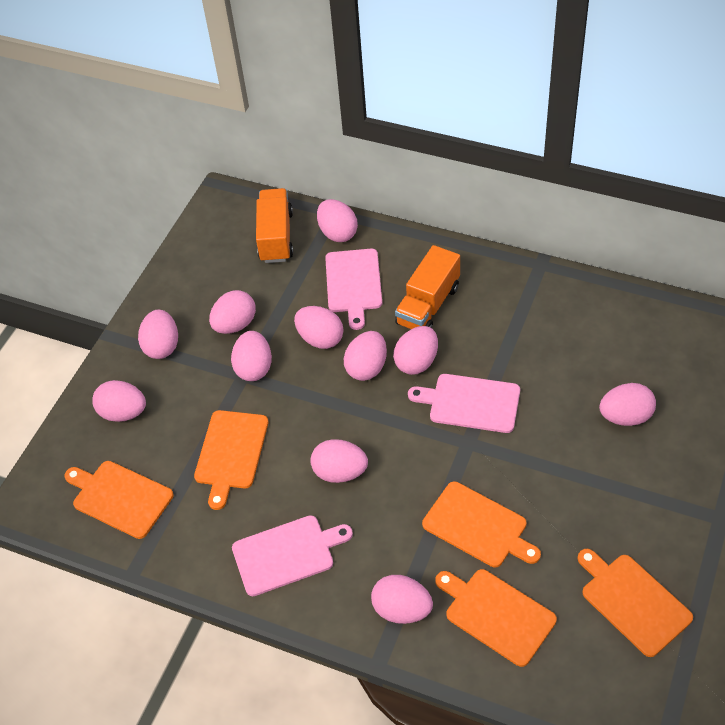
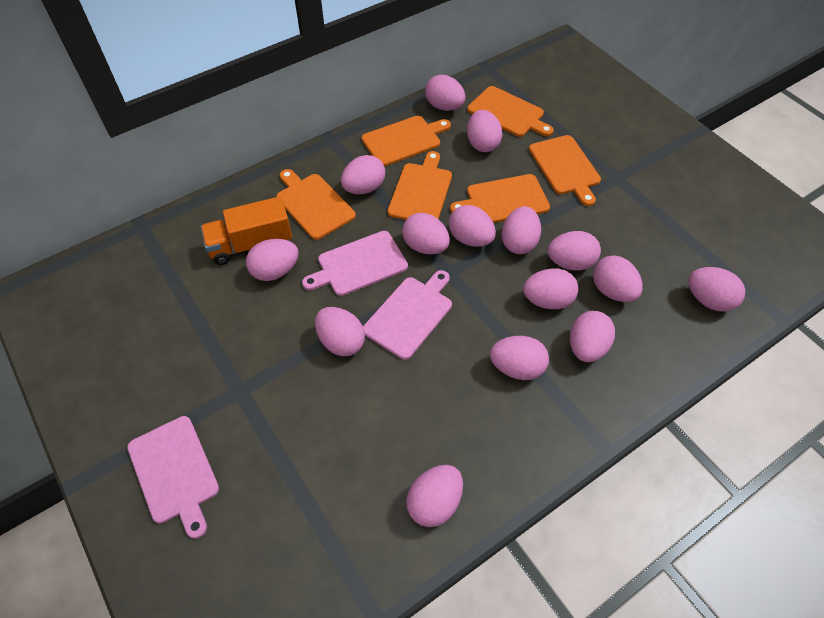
orange cutting board: [64,461,173,539] [194,410,268,510] [422,481,541,567] [435,569,557,667] [577,549,693,657] = 5 -> [276,169,356,240] [362,116,451,166] [388,151,452,220] [450,174,550,223] [467,86,554,137] [529,135,601,206] = 6
orange truck: [256,188,293,263] [395,245,460,329] = 2 -> [201,196,292,265] = 1
pink egg: [92,380,146,422] [138,310,178,359] [209,290,256,334] [231,331,272,381] [294,306,344,349] [311,439,368,483] [317,199,358,242] [344,331,387,381] [371,575,433,624] [393,326,438,375] [599,383,656,426] = 11 -> [246,239,299,281] [315,307,365,356] [341,155,385,194] [402,213,450,254] [406,465,463,527] [425,75,465,111] [449,205,496,247] [467,110,502,152] [490,336,549,380] [502,206,541,254] [523,268,579,309] [547,231,601,271] [570,311,615,362] [593,255,643,302] [688,267,745,311] = 15

